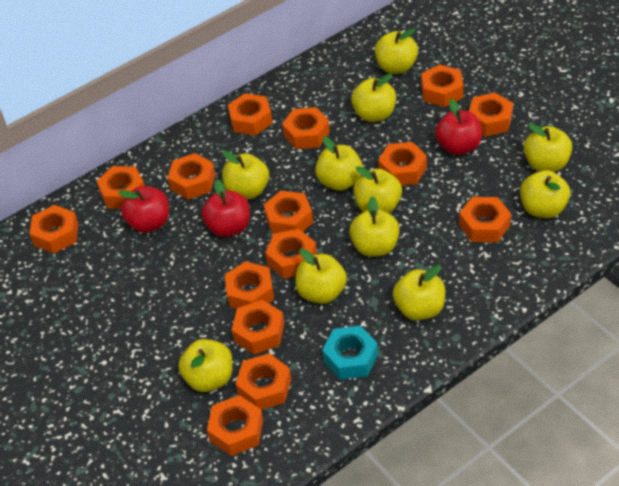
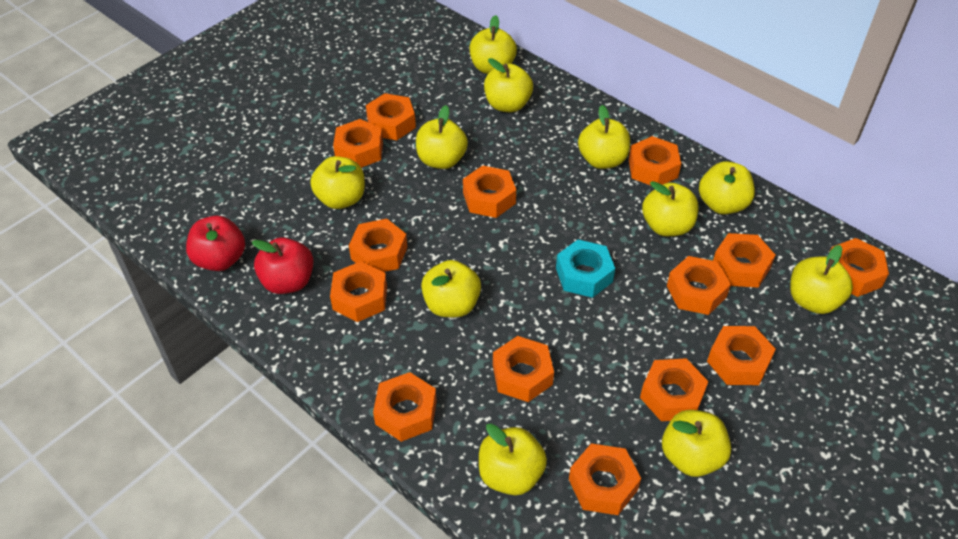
orange nut: [29,205,79,253] [97,166,145,209] [168,153,215,199] [207,395,263,456] [225,261,274,309] [228,93,273,135] [232,300,284,355] [235,353,291,410] [264,191,313,234] [265,229,317,279] [282,107,330,149] [378,142,427,185] [421,64,464,107] [459,197,511,242] [469,93,513,136] = 15 -> [330,261,387,322] [333,119,383,168] [349,219,407,272] [366,93,416,140] [373,372,437,442] [463,165,516,218] [493,336,554,402] [569,443,641,515] [629,136,681,185] [640,358,708,421] [667,256,731,315] [707,326,776,385] [713,233,775,288] [831,238,889,297] = 14
red apple: [119,186,169,233] [201,179,250,237] [435,99,482,155] = 3 -> [186,216,245,271] [252,237,313,294] = 2

